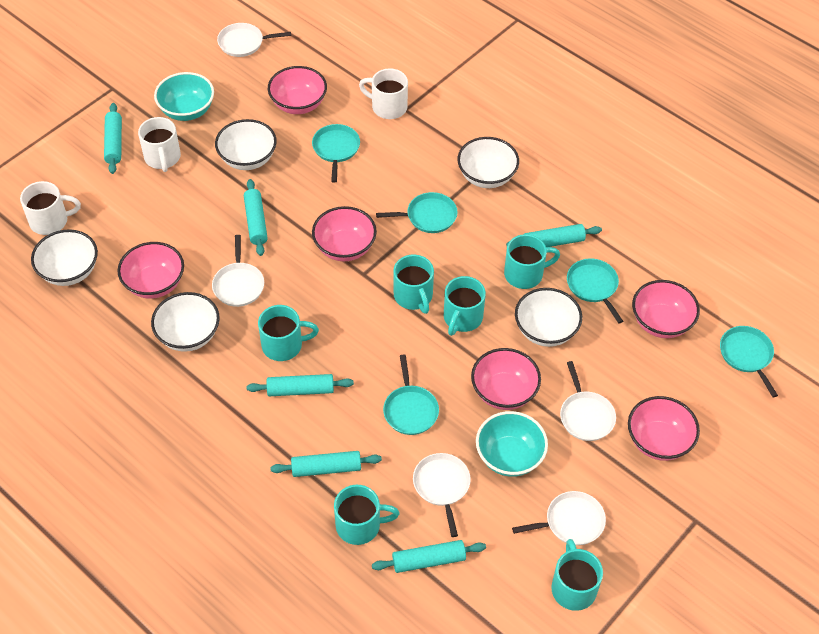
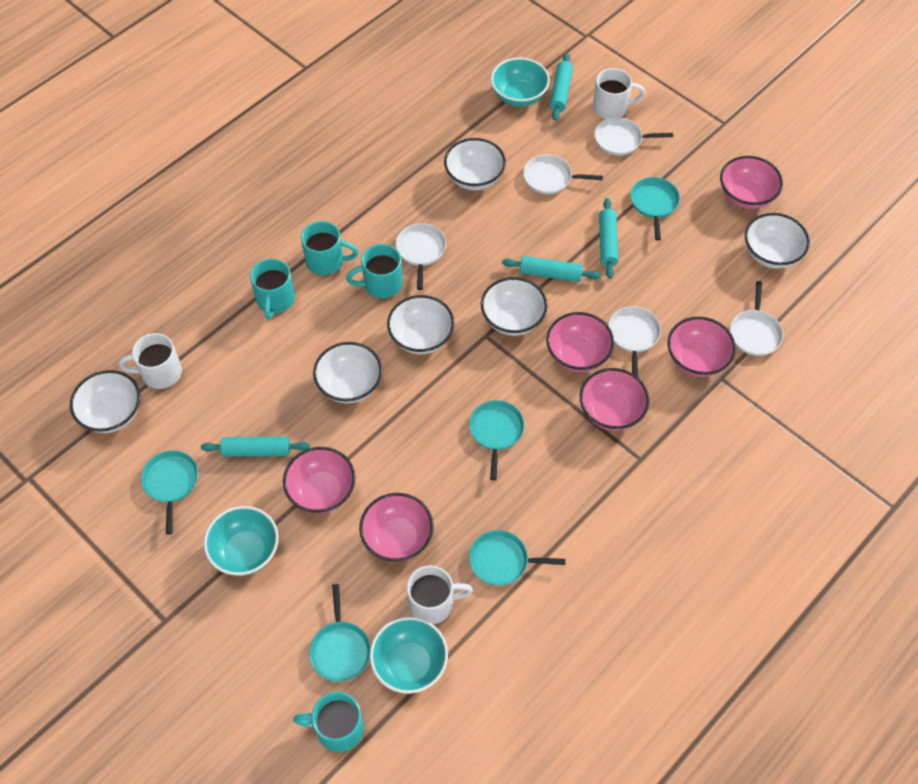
turquoise bowl: [154,72,214,121] [476,411,548,477] = 2 -> [204,506,279,576] [370,617,448,694] [491,57,550,107] = 3
turquoise mug: [258,305,319,361] [334,485,400,545] [394,255,434,314] [444,276,486,336] [504,234,560,289] [551,539,603,611] = 6 -> [250,259,295,320] [293,692,364,752] [301,221,359,275] [346,244,403,299] = 4
turquoise rolling pin: [104,103,122,174] [244,179,268,256] [246,374,354,396] [270,451,382,477] [372,540,486,573] [506,224,602,247] = 6 -> [201,437,310,457] [502,256,601,282] [550,53,573,121] [599,198,618,279] = 4
white bowl: [31,229,98,286] [151,292,220,352] [215,119,277,170] [457,137,519,188] [515,288,582,347] = 5 -> [70,370,140,433] [313,342,382,403] [387,295,454,354] [444,138,506,190] [481,277,548,336] [745,213,810,269] = 6

